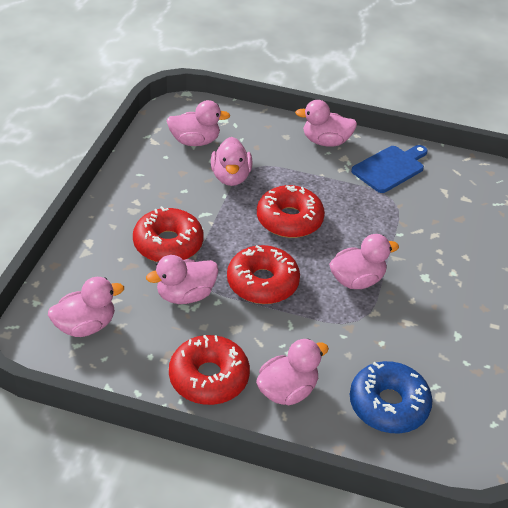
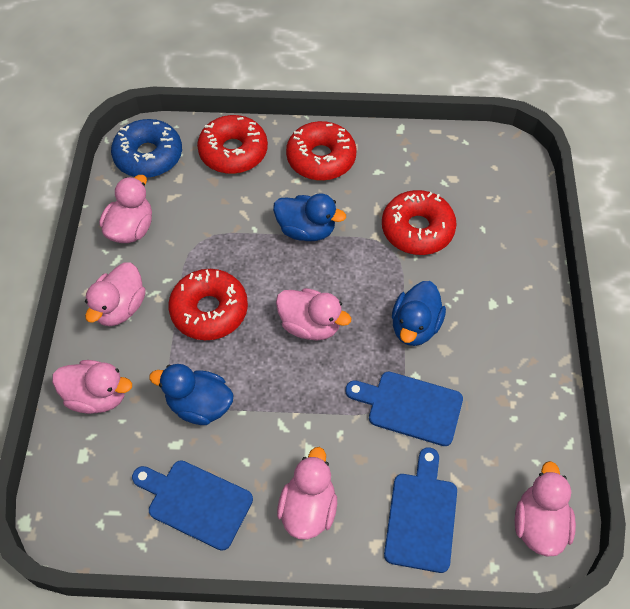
blue cutting board: [351,145,428,193] = 1 -> [132,460,253,551] [345,372,463,446] [384,447,457,573] = 3
blue duck: none = 0 -> [149,364,234,425] [273,193,346,241] [392,281,446,346] = 3
pink duck: [48,277,124,337] [146,255,218,304] [166,100,230,146] [211,137,252,186] [256,339,329,405] [295,100,357,147] [329,234,399,289] = 7 -> [52,360,132,414] [85,262,146,326] [99,175,152,243] [276,288,352,341] [277,447,337,539] [515,461,576,556] = 6

